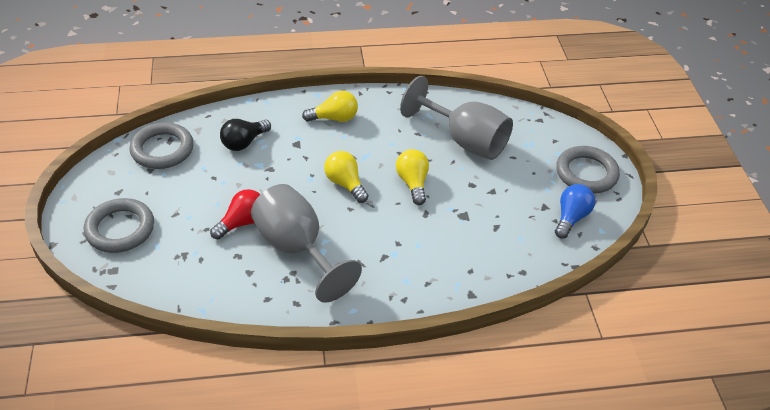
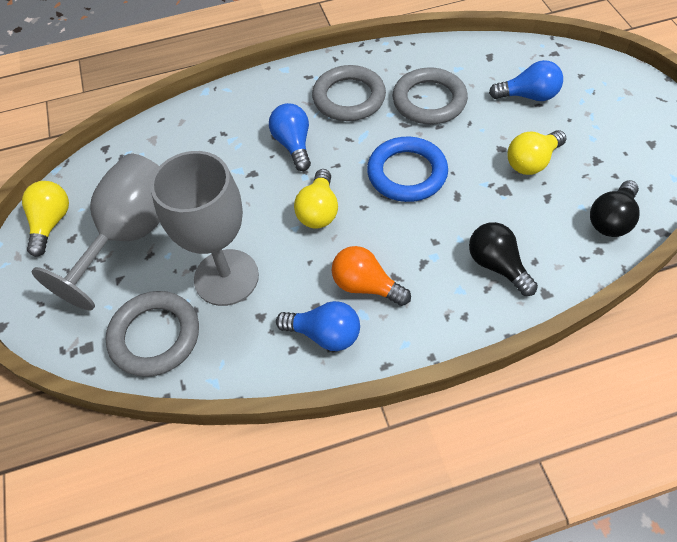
black light bulb: [220,119,271,151] = 1 -> [469,222,538,296] [590,180,640,237] = 2
blue light bulb: [555,184,595,239] = 1 -> [269,103,311,171] [276,301,360,351] [489,60,563,101] = 3
blue ring: none = 0 -> [367,137,448,202] = 1
orange light bulb: none = 0 -> [332,246,411,306] = 1
red light bulb: [210,189,260,240] = 1 -> none = 0

